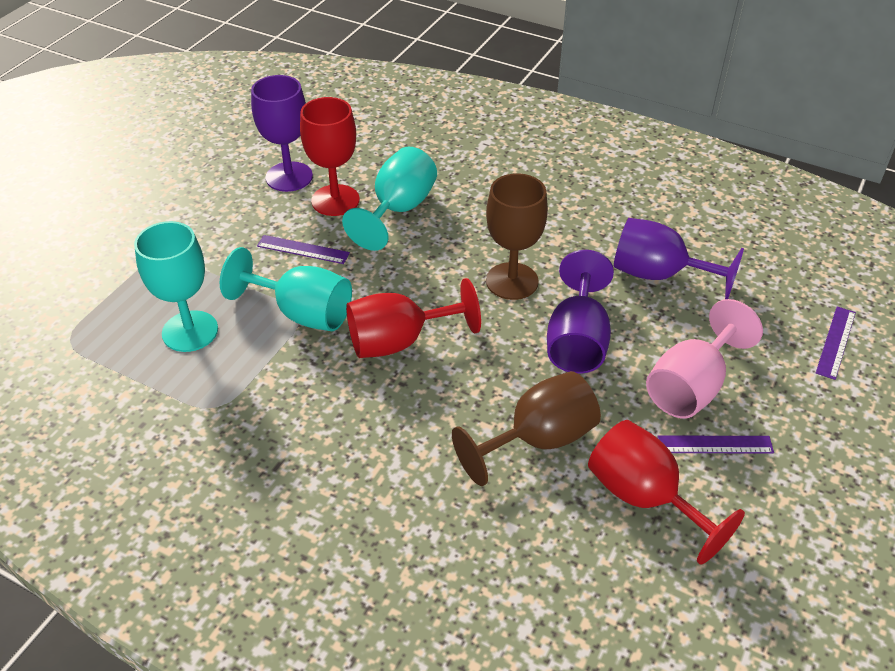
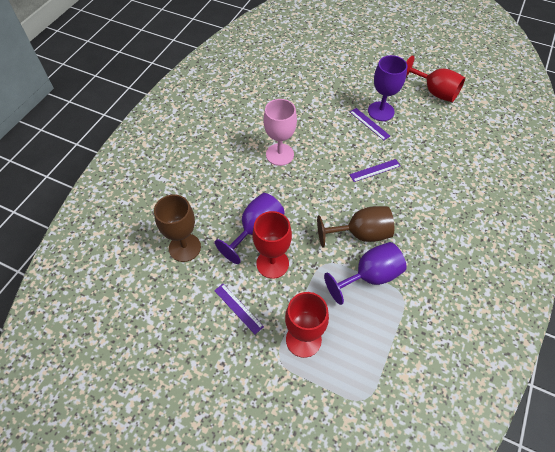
turquoise goblet: [134,221,218,352] [220,247,352,331] [342,147,437,251] = 3 -> none = 0

